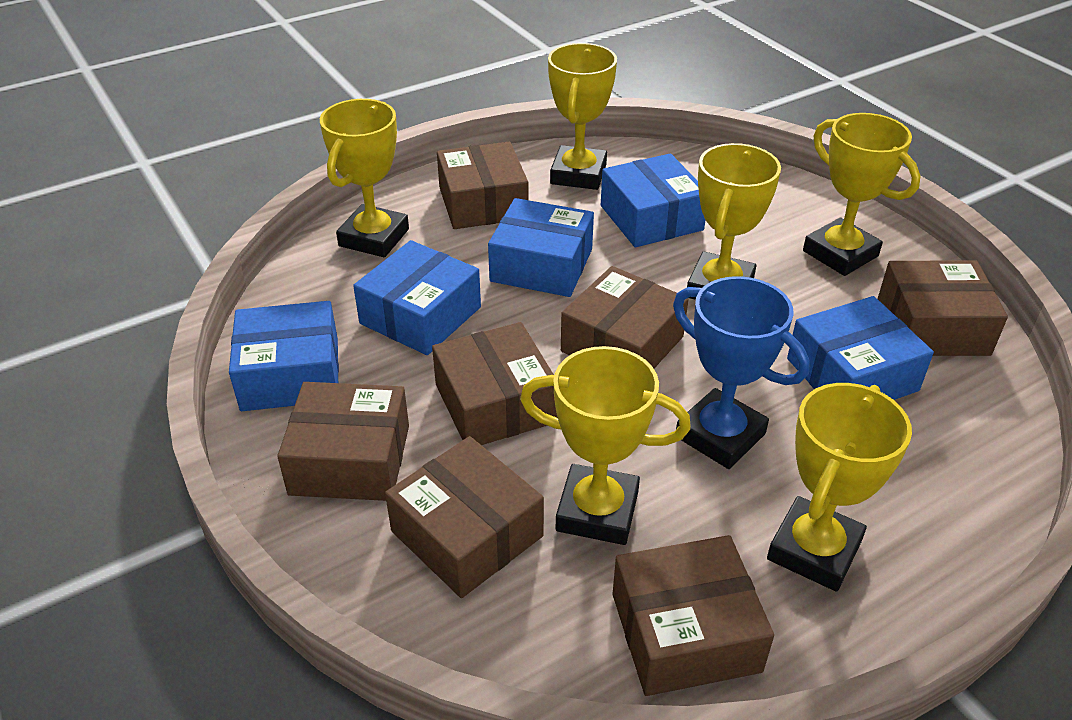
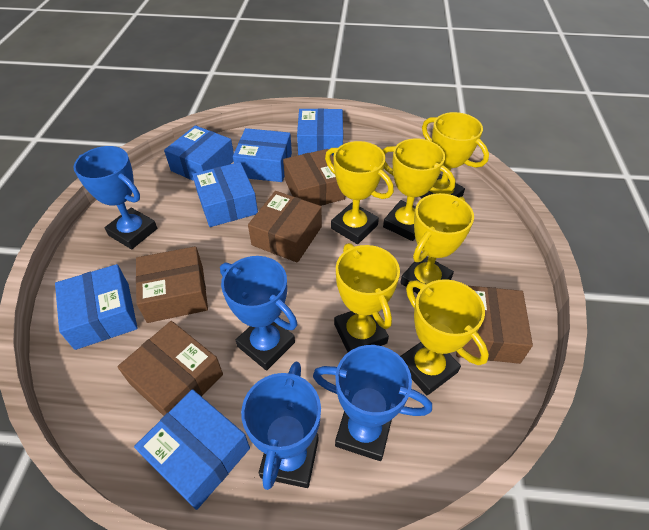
blue box: [229,301,339,411] [353,240,481,355] [488,198,594,297] [601,153,705,247] [787,296,934,400] = 5 -> [55,264,138,350] [134,389,250,510] [164,125,234,181] [192,162,258,227] [233,128,292,182] [297,108,343,156] = 6
blue trophy: [673,276,810,469] = 1 -> [73,146,157,249] [220,256,297,371] [241,362,321,490] [313,345,432,461] = 4
brown box: [277,382,409,501] [385,436,544,598] [432,322,558,445] [437,142,528,229] [561,266,689,368] [612,535,774,696] [878,260,1008,356] = 7 -> [117,321,223,416] [136,246,208,323] [248,191,322,263] [283,149,345,206] [456,286,533,364] = 5

